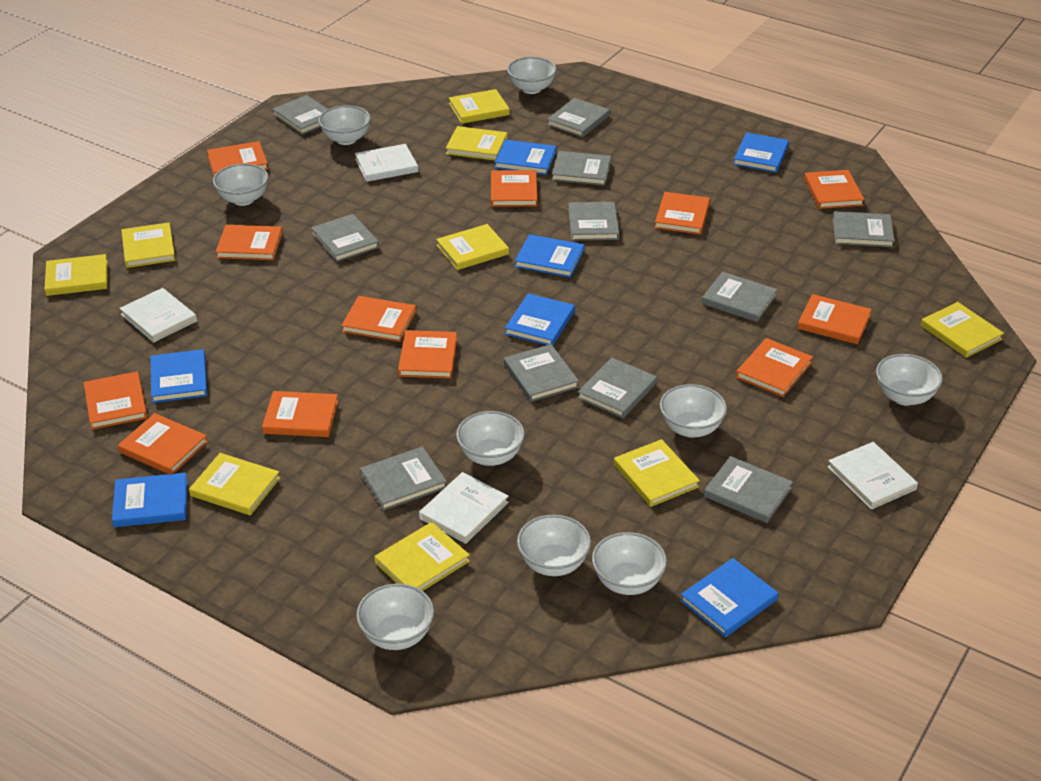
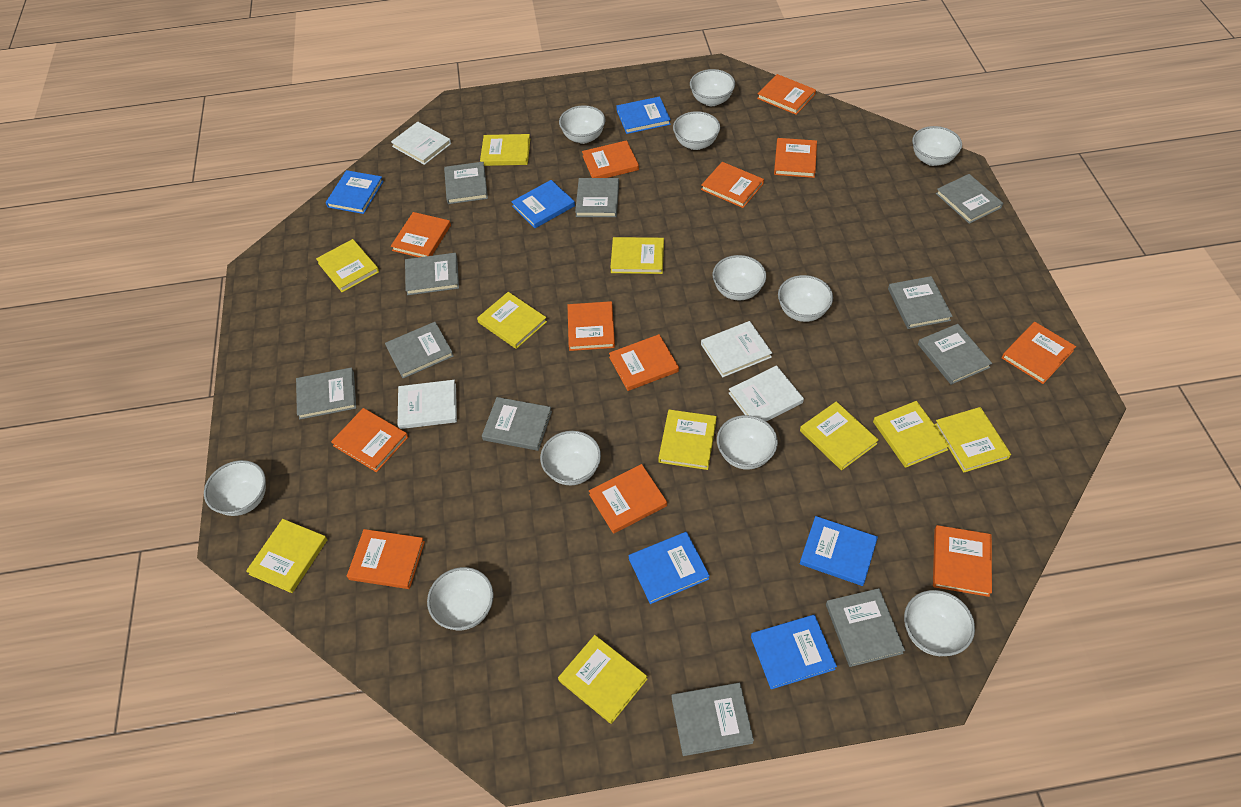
blue book: [112,473,187,527] [151,349,208,403] [495,140,556,175] [505,293,575,345] [515,234,584,278] [680,558,778,637] [733,132,789,173] = 7 -> [326,170,383,214] [511,180,575,228] [616,96,671,134] [629,532,710,604] [751,615,837,689] [800,516,878,586] = 6
white bowl: [213,164,269,206] [318,105,371,145] [356,584,434,650] [456,411,525,466] [507,57,557,94] [517,515,591,576] [592,532,667,595] [660,384,727,438] [876,354,943,406] = 9 -> [204,460,266,516] [427,567,494,630] [540,431,601,486] [559,105,605,144] [673,111,720,150] [690,69,735,106] [713,255,766,300] [717,415,778,470] [778,275,833,322] [904,590,975,656] [912,126,962,166] = 11
yellow book: [44,254,108,296] [121,222,175,268] [189,453,280,515] [374,522,470,591] [436,224,509,270] [446,126,507,161] [449,89,510,124] [614,439,700,507] [921,302,1004,358] = 9 -> [246,519,327,593] [316,239,379,292] [477,292,547,349] [480,134,530,166] [558,635,647,724] [610,237,664,274] [658,410,717,470] [800,401,878,470] [873,401,950,468] [934,407,1011,473] = 10

